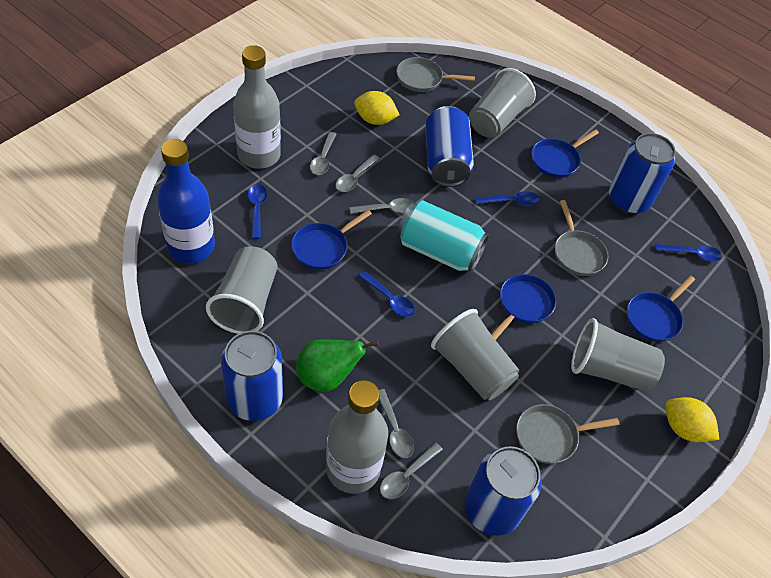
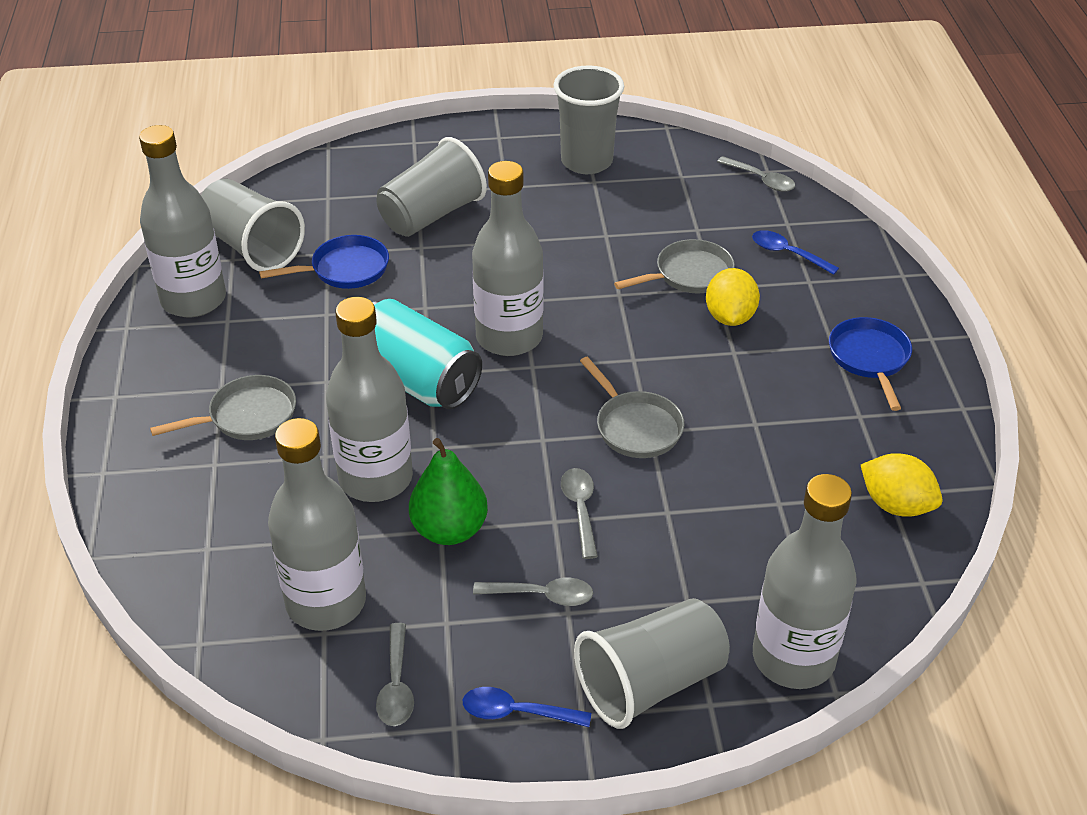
blue bottle: [157,139,215,263] = 1 -> none = 0
blue can: [221,331,283,421] [425,106,474,187] [465,446,542,536] [609,133,676,214] = 4 -> none = 0
blue pan: [291,210,372,270] [491,274,556,340] [532,129,599,178] [627,275,695,342] = 4 -> [259,235,389,289] [829,317,912,411] = 2
blue spoon: [248,184,267,239] [358,271,415,317] [475,191,539,206] [656,244,722,261] = 4 -> [463,687,591,727] [752,230,839,275] = 2
grey bottle: [233,45,281,169] [326,380,388,494] = 2 -> [139,125,226,317] [268,418,366,631] [326,297,413,502] [472,161,544,356] [753,474,857,689] = 5
grey spoon: [310,132,337,175] [335,155,380,192] [350,198,413,214] [379,389,414,458] [380,442,443,499] = 5 -> [376,623,414,726] [473,578,593,606] [561,468,598,559] [717,156,795,192] = 4

